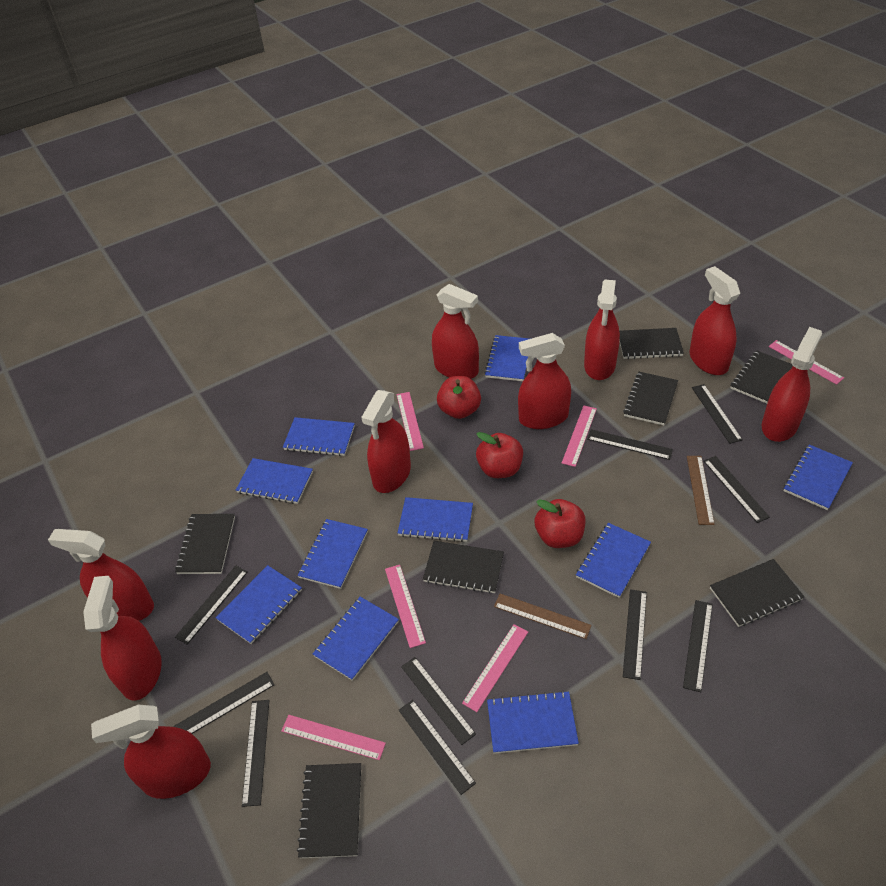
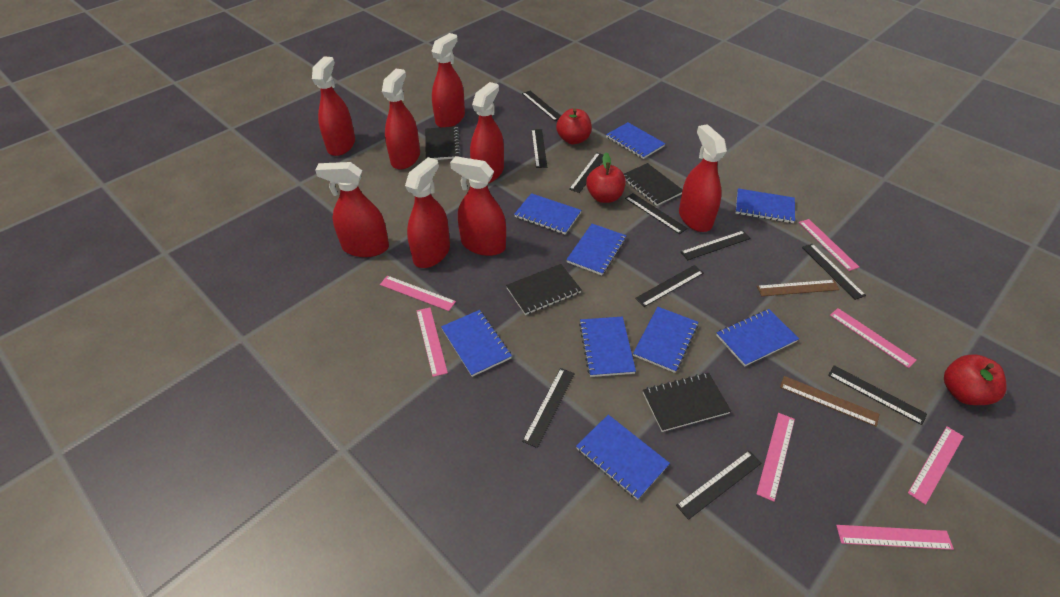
black notebook: [175,514,235,574] [297,763,361,858] [423,541,504,594] [619,328,684,359] [623,372,678,425] [710,559,805,627] [730,350,793,404] = 7 -> [425,126,461,160] [506,264,582,315] [624,163,683,206] [643,373,731,432] = 4
blue notebook: [216,565,302,644] [236,458,313,504] [283,417,355,456] [297,519,368,589] [313,597,399,681] [398,497,473,542] [484,335,530,381] [487,691,579,754] [576,523,651,598] [783,445,853,510] = 10 -> [441,310,512,377] [514,193,581,234] [566,224,626,275] [576,415,670,500] [579,317,636,377] [606,122,665,159] [633,307,698,373] [716,309,799,367] [736,188,795,223] = 9
pink ruler: [281,715,386,760] [385,565,426,648] [397,392,424,451] [462,624,528,712] [562,406,597,467] [769,340,844,385] = 6 -> [380,276,456,311] [417,307,448,377] [756,413,795,502] [799,219,859,271] [830,308,916,368] [836,525,954,550] [908,426,964,505] = 7
red spray bottle: [48,529,154,621] [83,576,162,701] [91,705,211,799] [361,390,411,493] [432,284,479,379] [518,333,571,429] [584,280,620,380] [689,266,740,375] [762,327,822,442] = 9 -> [312,56,355,156] [315,162,389,257] [382,69,420,170] [405,157,450,268] [431,33,465,127] [450,156,506,256] [470,82,504,183] [679,124,727,232] = 8

